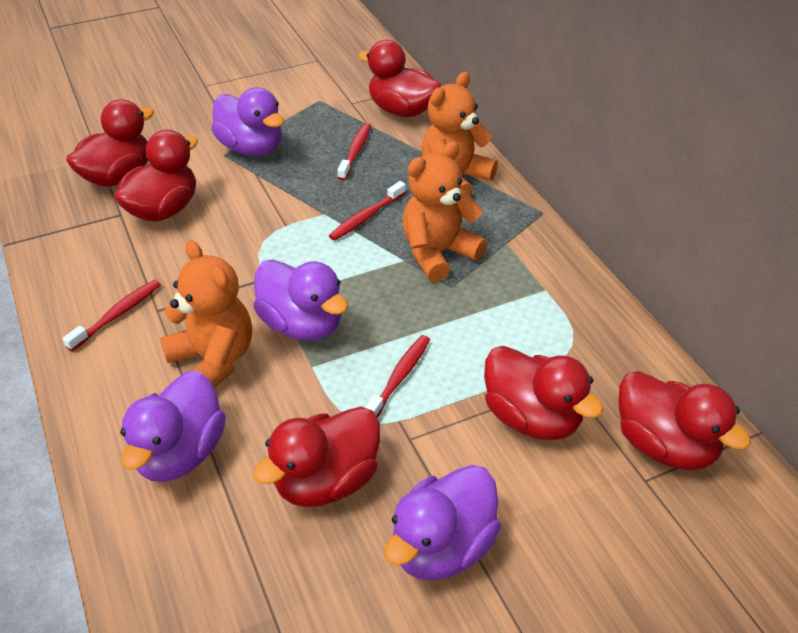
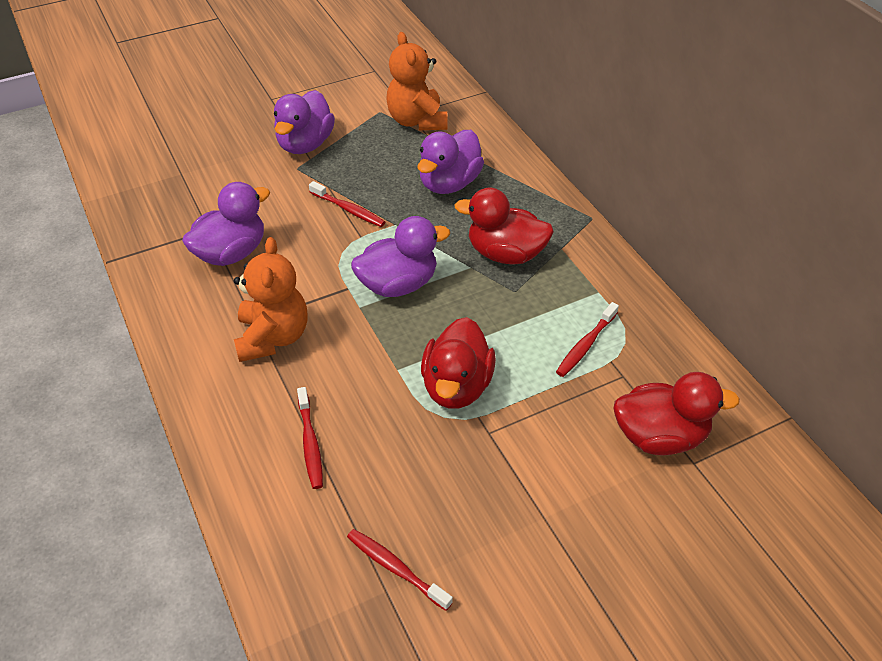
orange teddy bear: [160,240,252,388] [402,141,487,282] [421,72,498,196] = 3 -> [234,237,308,362] [386,32,447,130] = 2
red duck: [66,99,154,187] [114,130,198,222] [253,407,380,507] [358,40,441,117] [484,346,604,440] [619,371,751,470] = 6 -> [421,317,496,409] [455,187,554,265] [614,372,740,456] = 3

